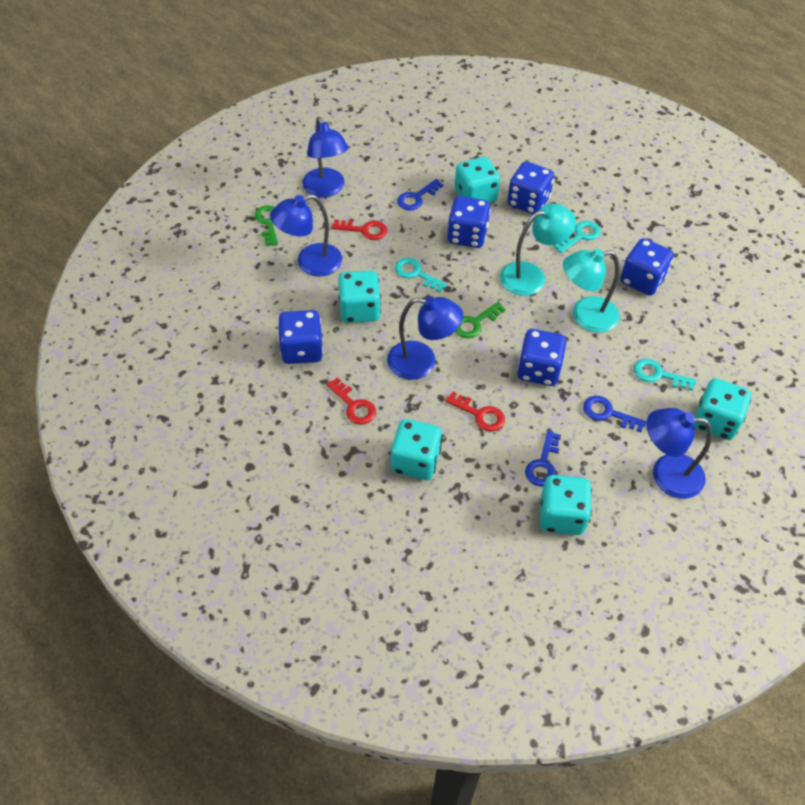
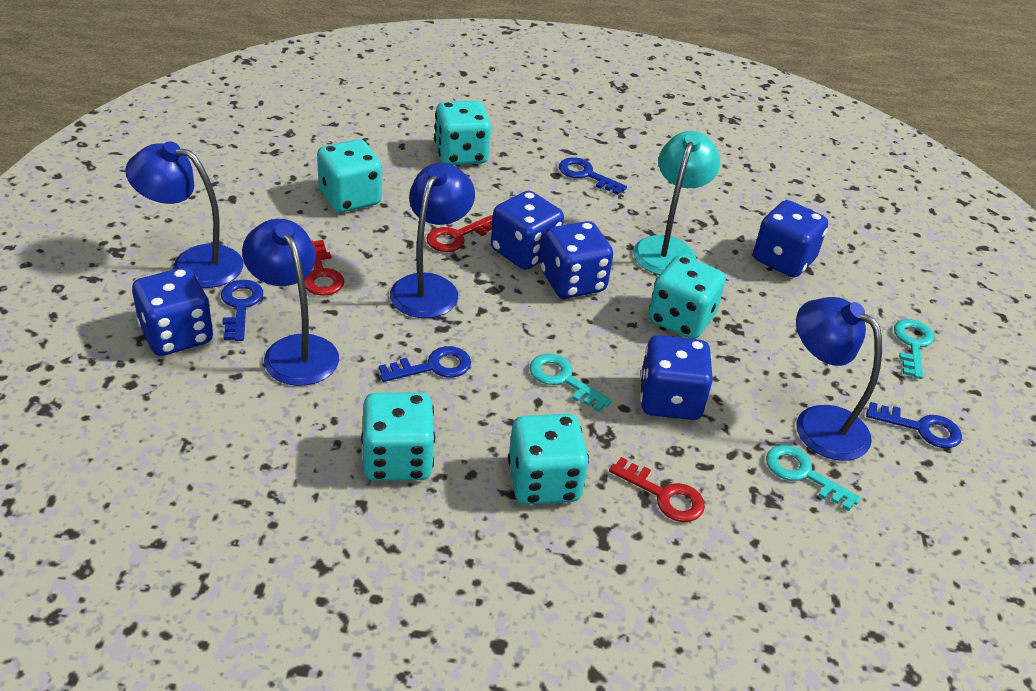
blue key: [397,179,443,211] [525,430,561,487] [583,396,646,432] = 3 -> [221,280,263,341] [379,346,471,382] [559,157,627,195] [866,402,962,448] = 4
green key: [255,205,278,246] [455,302,506,338] = 2 -> none = 0
turquoise lamp: [500,203,576,296] [563,249,620,333] = 2 -> [633,131,721,275] = 1

